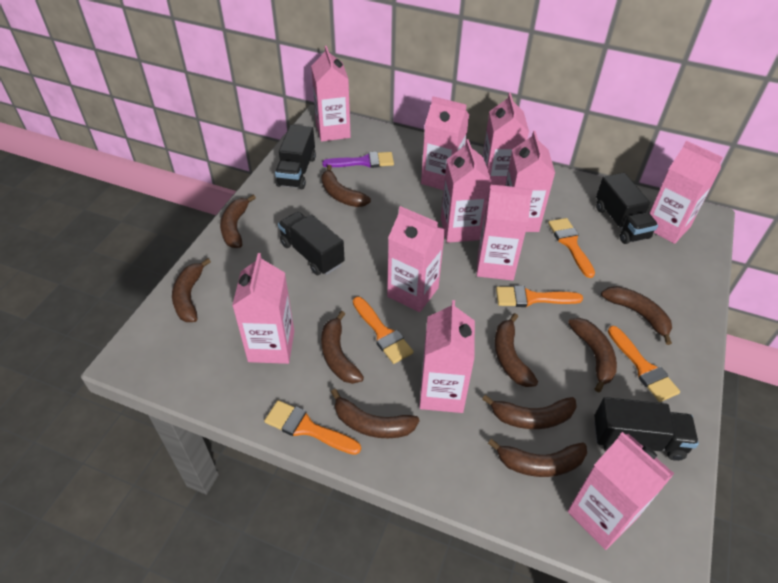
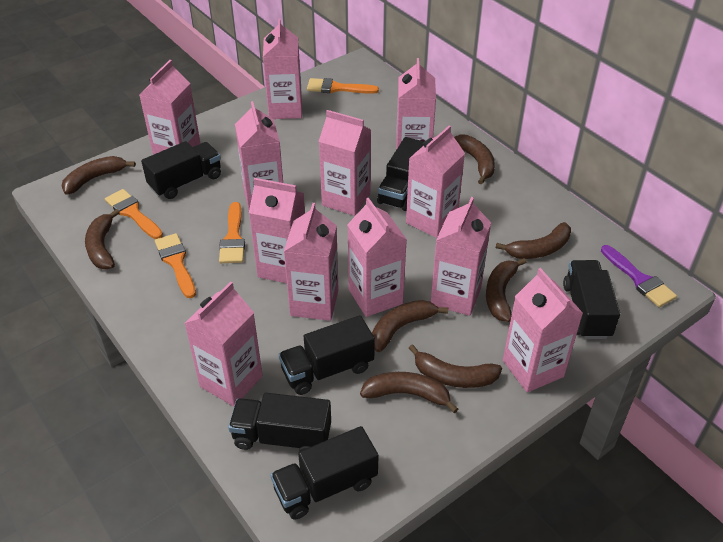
black truck: [275,125,316,189] [278,212,345,275] [594,397,699,461] [596,173,658,244] = 4 -> [141,141,221,199] [228,393,331,452] [270,426,379,520] [279,315,375,395] [377,137,424,211] [563,260,620,339] = 6
brown banana: [172,258,211,322] [220,195,256,248] [321,165,371,207] [321,311,364,384] [331,389,420,438] [482,395,577,429] [488,439,587,477] [495,313,538,387] [568,318,617,393] [601,286,672,345] = 10 -> [62,156,136,195] [85,209,120,269] [360,372,458,413] [372,300,448,352] [409,344,502,388] [454,134,495,184] [486,258,527,322] [496,222,571,259] = 8
orange brush: [264,400,361,455] [353,297,414,364] [496,286,583,307] [548,218,595,278] [608,326,680,402] = 5 -> [105,189,163,239] [155,233,196,298] [219,202,245,263] [307,78,379,94] = 4
pink carton: [232,253,294,364] [311,46,351,142] [387,206,445,312] [420,300,475,413] [421,96,469,190] [441,139,491,243] [477,185,533,281] [483,93,529,187] [505,131,555,232] [568,432,674,550] [650,141,723,244] = 11 -> [139,60,201,155] [184,282,263,407] [235,101,283,211] [249,178,305,283] [263,19,302,119] [284,203,339,321] [319,110,371,216] [347,198,407,317] [396,58,436,150] [406,126,465,238] [431,197,491,316] [503,268,583,392] = 12

